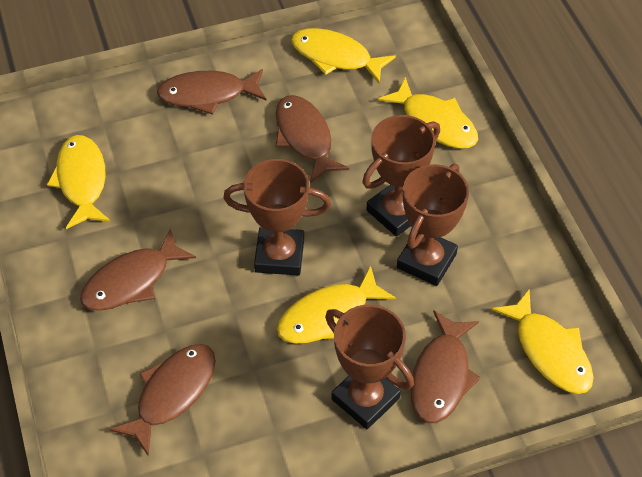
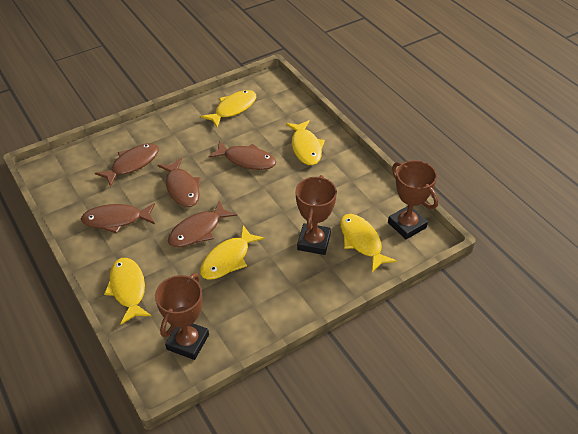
brown trophy: [223,159,331,276] [325,304,414,429] [362,115,440,237] [397,164,469,286] = 4 -> [155,273,209,360] [295,175,337,255] [388,160,438,239] = 3

